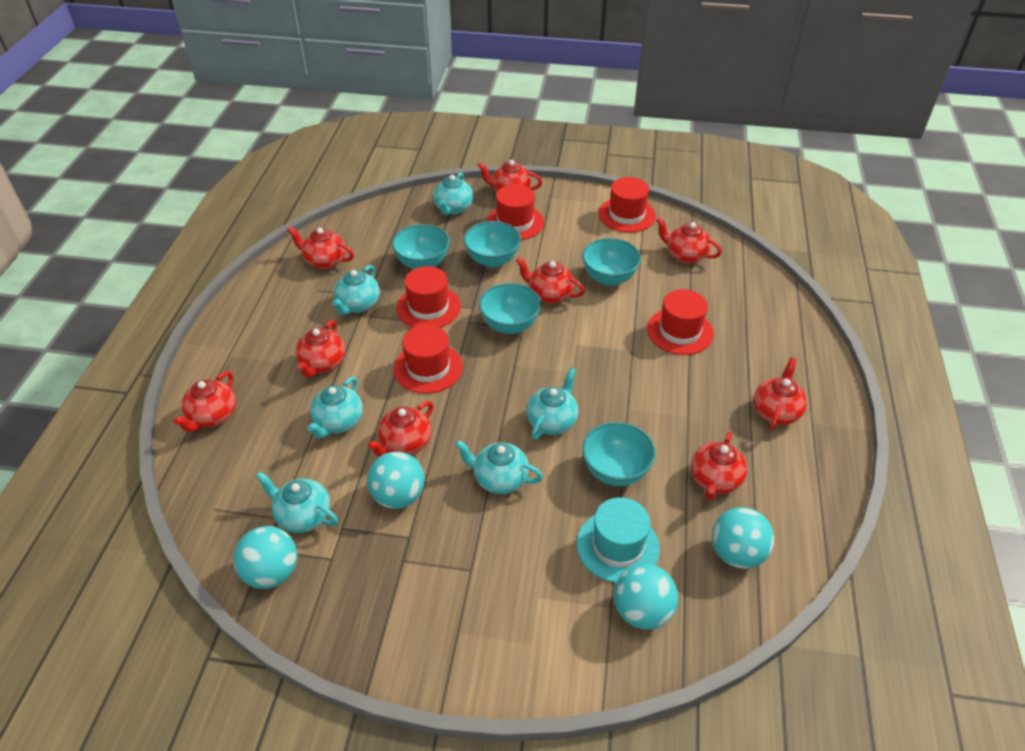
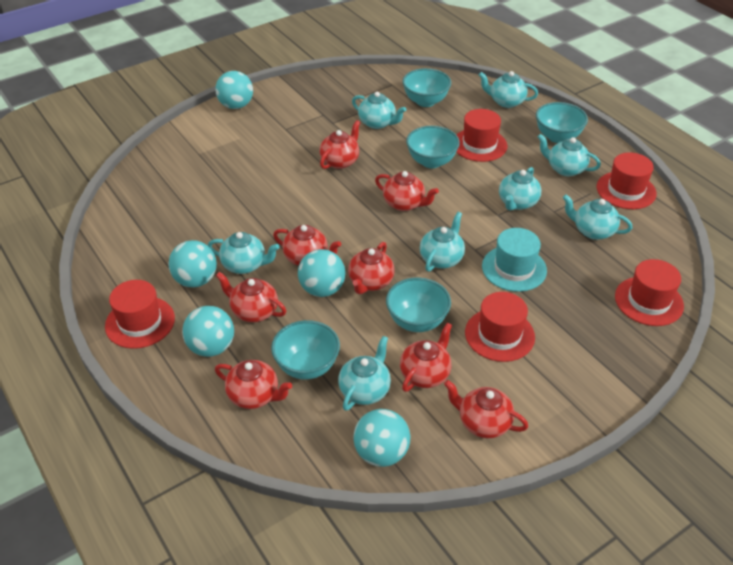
red teapot: [173,371,236,432] [287,226,354,269] [296,320,345,378] [368,401,434,457] [477,160,542,192] [516,257,585,304] [656,217,722,263] [691,432,747,500] [754,357,807,431] = 9 -> [215,360,292,409] [216,272,286,322] [273,225,341,266] [319,120,360,169] [348,242,395,294] [375,171,439,211] [400,322,452,392] [444,380,528,438] = 8
turquoise ball: [233,526,297,589] [367,451,425,509] [614,564,678,629] [712,507,774,569] = 4 -> [168,240,217,287] [182,306,234,357] [215,71,253,109] [298,249,346,297] [354,409,410,467] = 5
turquoise teapot: [256,472,338,533] [307,377,363,439] [332,265,380,315] [433,173,473,215] [455,440,543,494] [526,368,579,440] = 6 -> [208,232,280,274] [338,336,391,411] [352,91,406,129] [420,212,465,272] [479,71,538,108] [499,167,541,211] [538,134,601,176] [563,195,632,240] = 8

